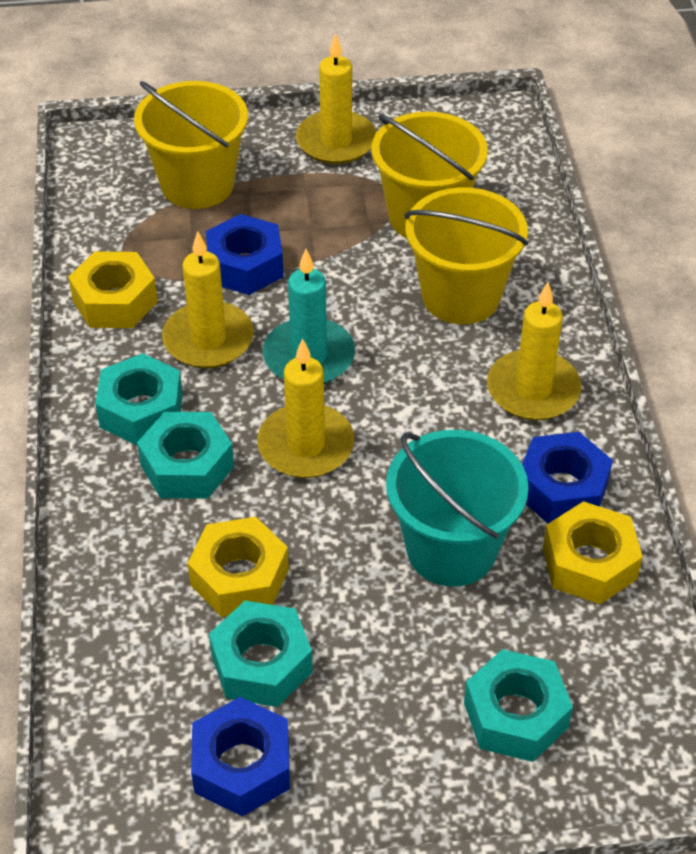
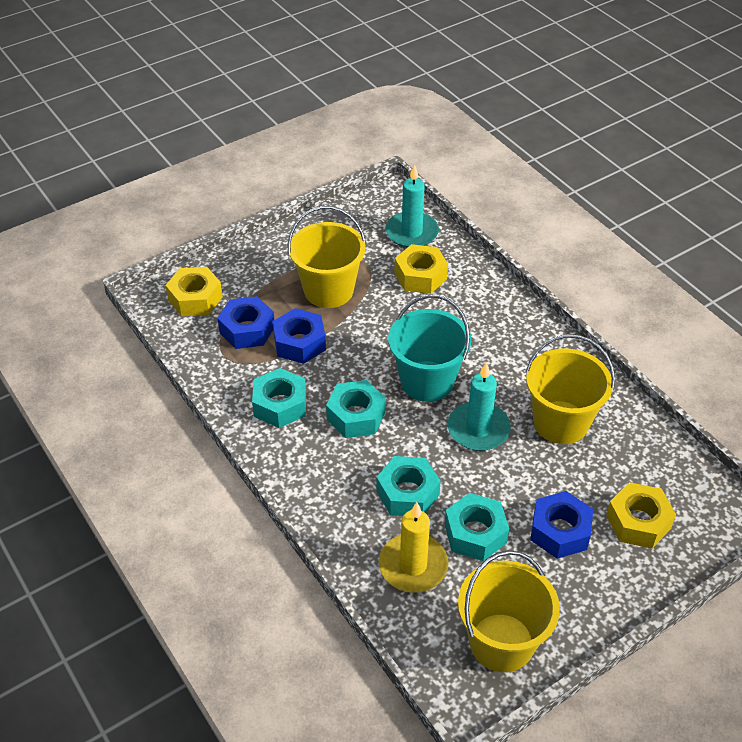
turquoise candle: [263,249,355,384] = 1 -> [385,164,439,248] [447,362,511,451] = 2
yellow candle: [162,231,254,368] [257,338,354,478] [296,33,376,164] [487,282,581,420] = 4 -> [379,502,449,593] = 1

